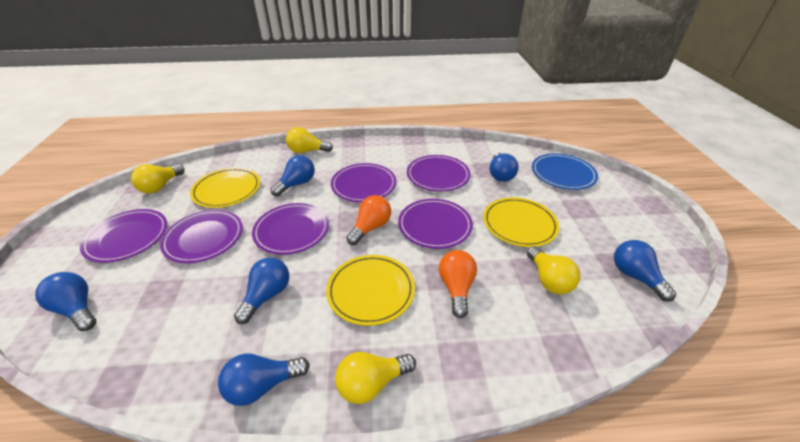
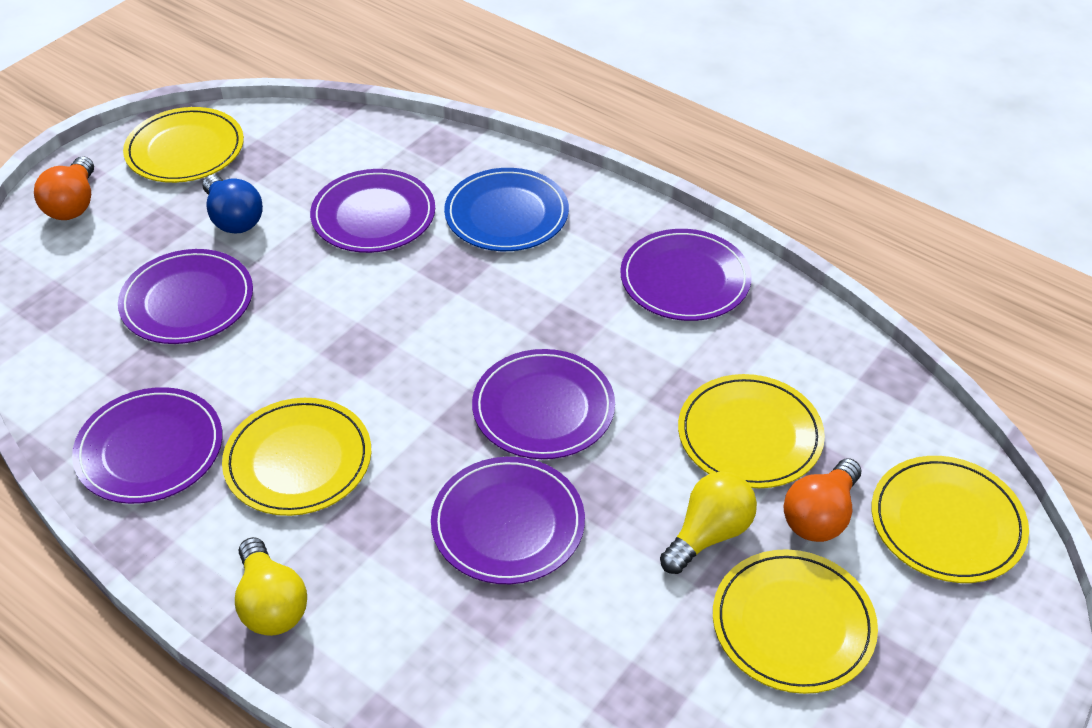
blue light bulb: [35,272,96,331] [218,353,310,406] [234,258,289,324] [271,155,315,196] [490,153,519,182] [614,240,676,302] = 6 -> [202,175,263,234] = 1
yellow light bulb: [131,164,184,193] [286,127,333,153] [335,352,416,404] [527,246,580,294] = 4 -> [235,537,307,636] [660,471,757,574] = 2
yellow plate: [190,168,260,208] [326,255,415,326] [483,197,559,247] = 3 -> [123,107,244,183] [222,398,371,516] [678,374,825,488] [713,549,878,694] [872,456,1029,583] = 5

